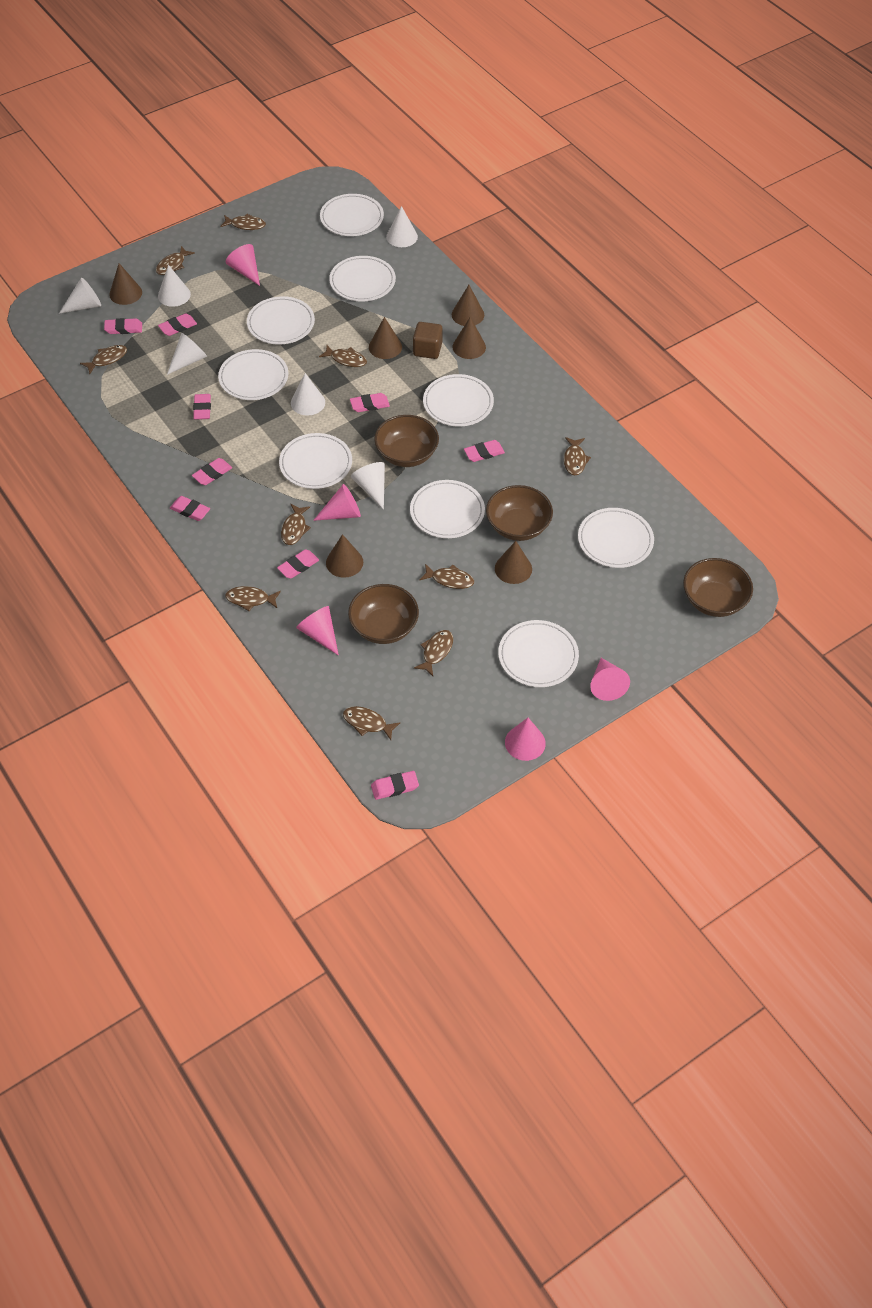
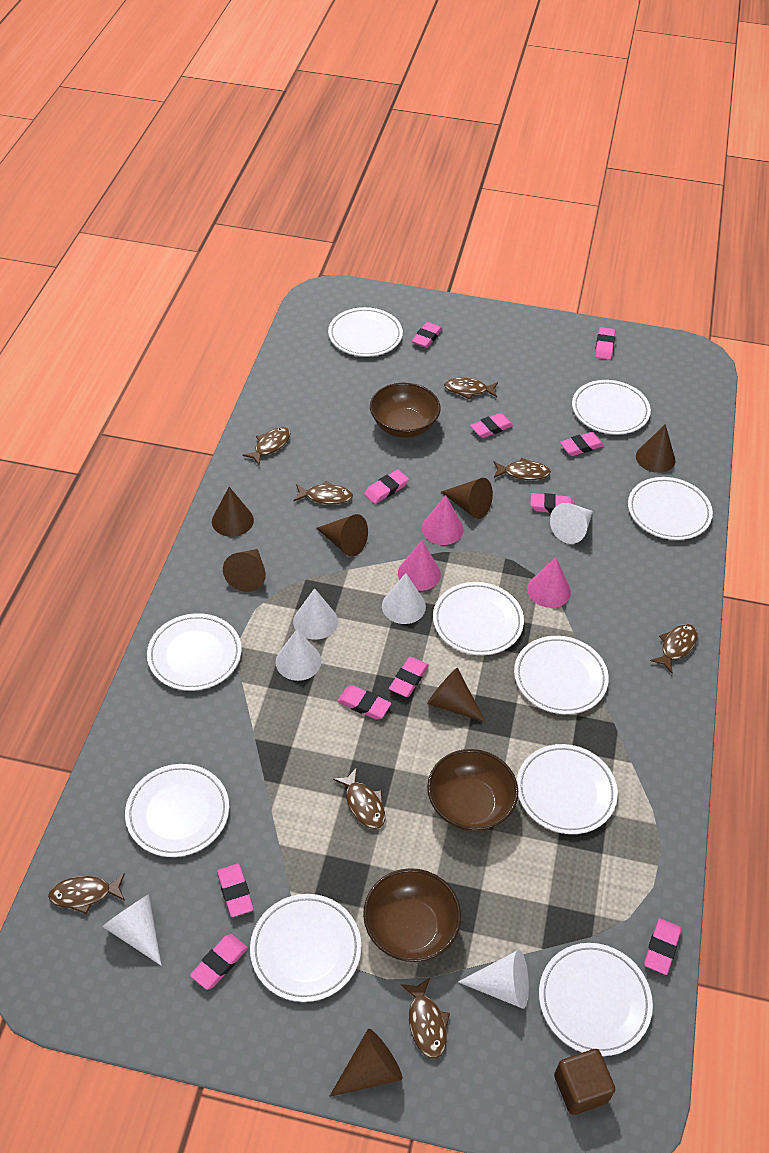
brown bowl: [348,584,419,644] [374,415,439,467] [486,485,553,541] [683,558,753,617] = 4 -> [363,868,461,962] [370,383,440,438] [427,749,518,832] = 3
brown cone: [109,263,142,305] [326,534,363,578] [369,317,402,359] [452,285,484,326] [452,317,486,359] [495,541,532,584] = 6 -> [212,487,254,537] [223,549,266,592] [316,514,368,557] [329,1029,402,1097] [427,668,485,722] [441,478,493,519] [636,424,675,473] = 7
brown fish: [80,345,127,374] [156,246,195,275] [220,214,266,230] [225,586,281,611] [281,504,311,545] [319,345,367,367] [343,706,400,740] [414,630,453,676] [419,564,474,589] [564,437,591,475] = 10 -> [48,873,125,914] [242,427,290,465] [294,481,353,504] [333,767,385,829] [401,978,450,1059] [444,378,498,399] [493,458,551,480] [650,624,698,673] = 8
pink cone: [226,244,260,286] [296,606,339,656] [313,484,361,521] [505,718,546,761] [590,658,630,701] = 5 -> [398,540,441,591] [422,495,463,545] [527,558,571,608] = 3
pink eraser: [104,318,142,334] [158,313,197,336] [170,496,210,521] [192,458,232,485] [193,394,211,420] [277,549,319,579] [350,393,390,412] [371,771,419,800] [464,440,505,462] = 9 -> [190,934,248,990] [217,864,254,917] [337,685,391,720] [364,470,409,504] [389,657,429,697] [412,322,443,348] [470,413,513,438] [530,493,575,513] [560,432,604,456] [595,327,615,360] [644,918,681,975] = 11
white plate: [218,349,289,400] [247,296,315,345] [279,433,352,489] [320,194,384,236] [329,256,396,301] [410,480,485,538] [423,374,494,427] [498,620,579,687] [578,508,654,568] = 9 -> [125,764,229,857] [147,613,242,691] [250,894,361,1002] [328,307,403,357] [433,582,524,655] [514,636,609,714] [517,744,618,834] [539,943,653,1056] [572,380,651,435] [628,477,713,540] = 10

